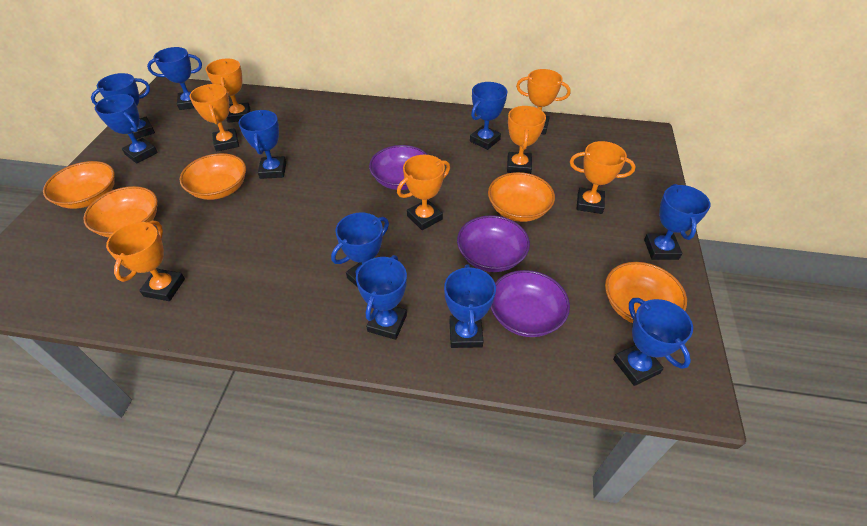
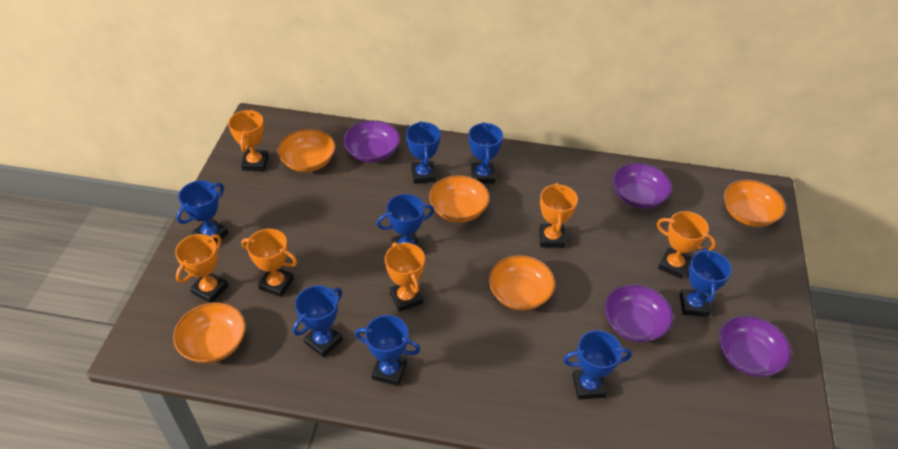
blue trophy: [91,73,155,139] [95,94,158,164] [147,47,202,110] [239,110,286,179] [331,213,389,287] [356,255,407,340] [444,264,496,348] [470,82,507,150] [613,298,693,386] [644,184,710,260] = 10 -> [176,180,228,243] [293,285,343,358] [355,315,420,386] [377,194,434,249] [406,121,441,184] [468,122,503,184] [563,330,632,400] [680,248,732,317] = 8
orange trophy: [106,220,185,301] [190,84,239,152] [206,59,250,123] [397,155,450,230] [507,106,546,174] [516,69,571,135] [570,141,636,214] = 7 -> [175,234,228,303] [228,109,268,171] [241,229,297,297] [385,242,425,312] [539,183,578,248] [657,211,716,279] = 6
purple bowl: [369,145,428,190] [457,215,530,272] [490,270,570,337] = 3 -> [343,120,400,163] [604,284,673,342] [612,163,672,209] [719,315,792,377] = 4

